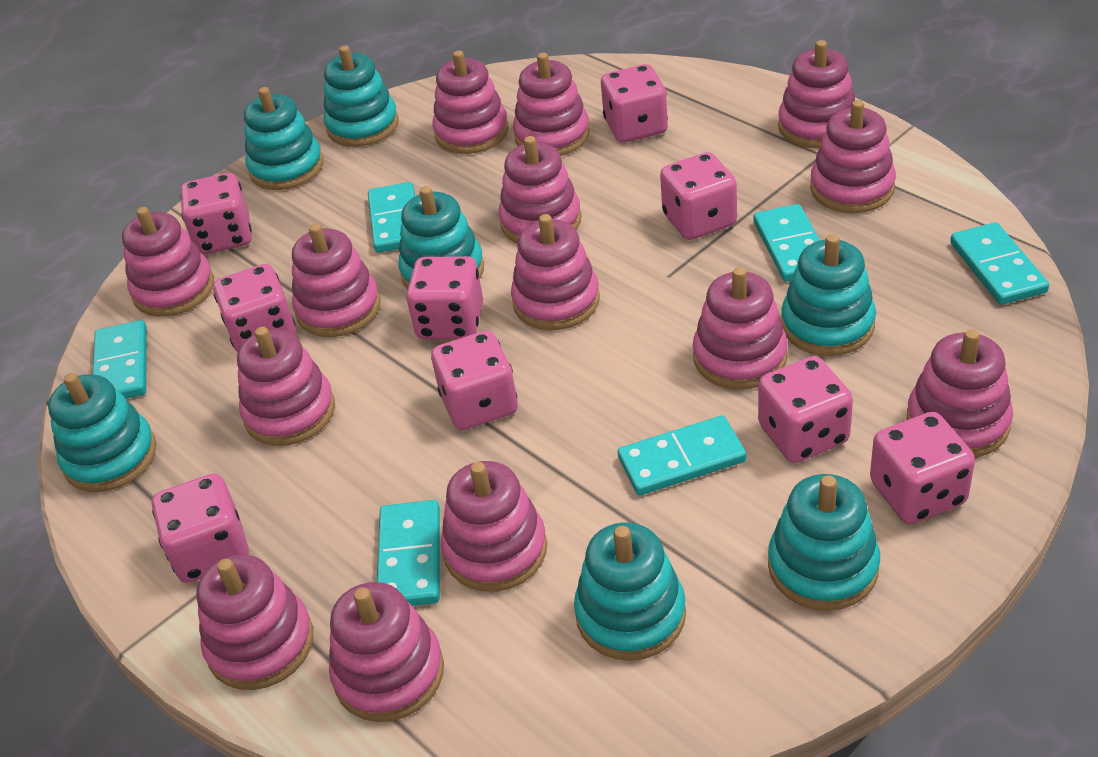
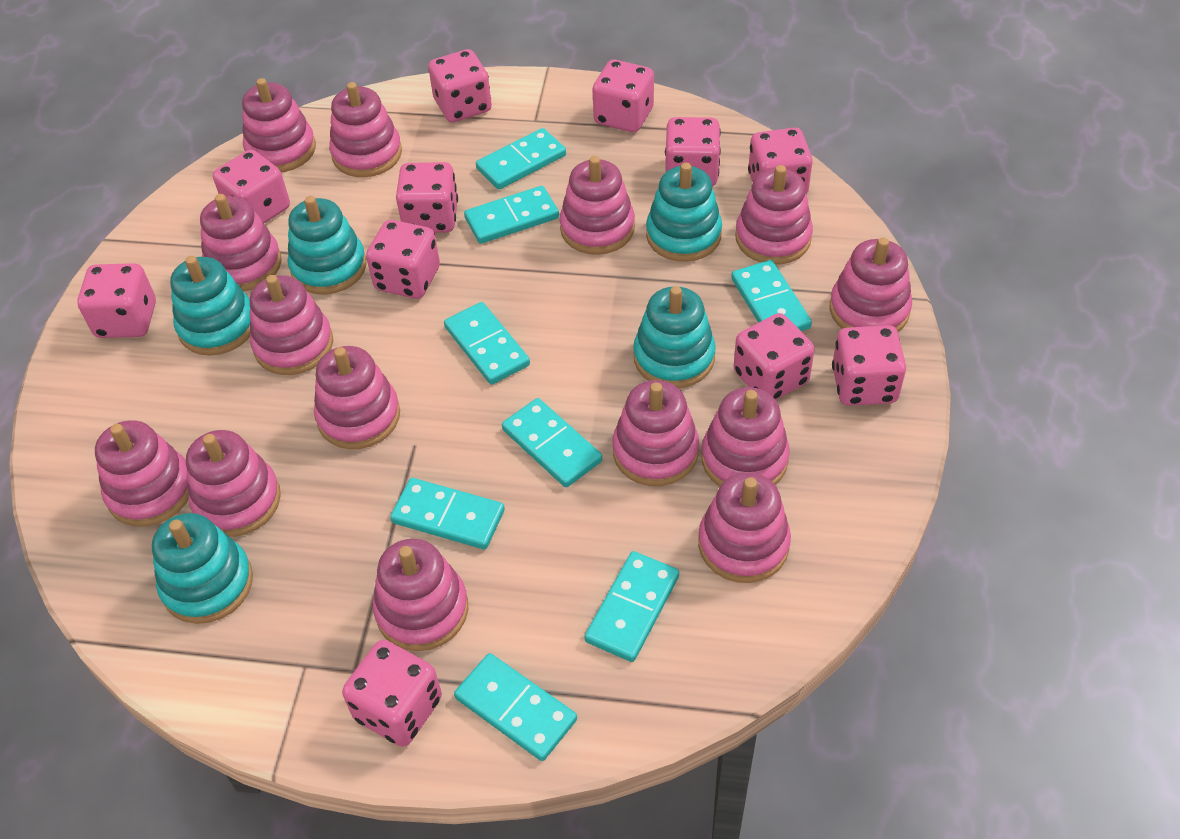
pink dice: [152,473,249,583] [180,173,252,254] [213,264,296,352] [406,256,483,339] [431,331,518,430] [601,64,668,143] [660,152,737,240] [758,356,853,463] [870,412,975,524] = 9 -> [77,263,156,338] [213,150,290,223] [342,640,442,747] [366,220,440,299] [396,162,458,233] [428,49,492,122] [592,60,654,132] [665,117,721,186] [734,313,815,400] [748,128,813,194] [832,325,906,406] = 11
turquoise domino: [93,320,147,399] [368,182,415,253] [377,500,440,606] [618,415,747,496] [753,204,820,282] [950,222,1049,305] = 6 -> [390,478,505,549] [444,302,530,385] [454,653,577,761] [464,186,559,244] [476,128,566,189] [502,398,602,487] [584,551,679,662] [731,260,812,331] = 8
turquoise stacking toy: [48,373,156,492] [244,87,323,190] [323,45,399,147] [398,186,484,289] [574,522,686,661] [768,474,880,611] [781,234,876,356] = 7 -> [152,513,253,624] [170,256,250,356] [288,196,367,295] [633,286,716,388] [646,163,722,262] = 5

